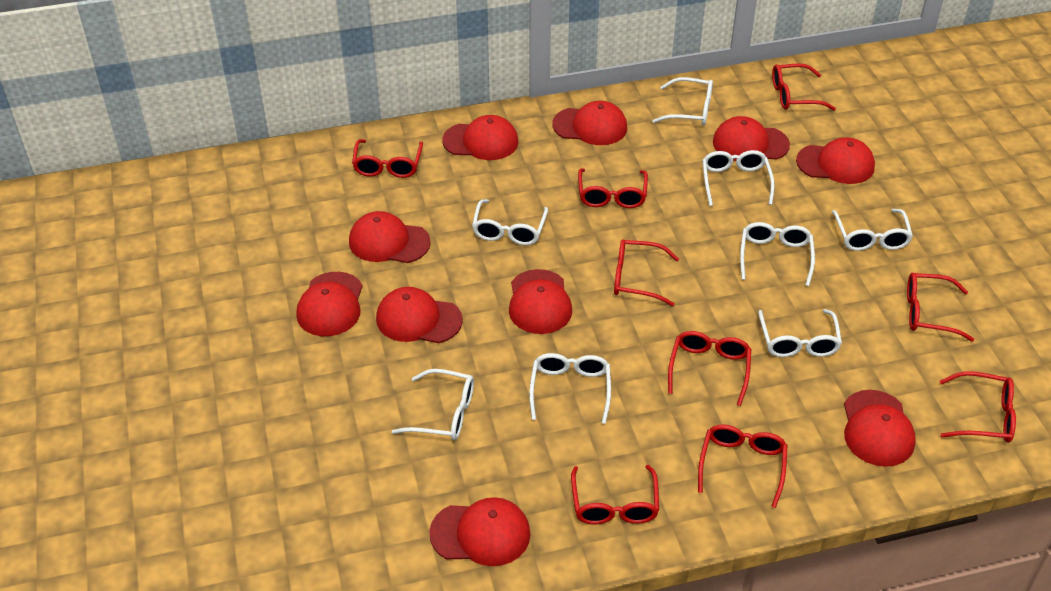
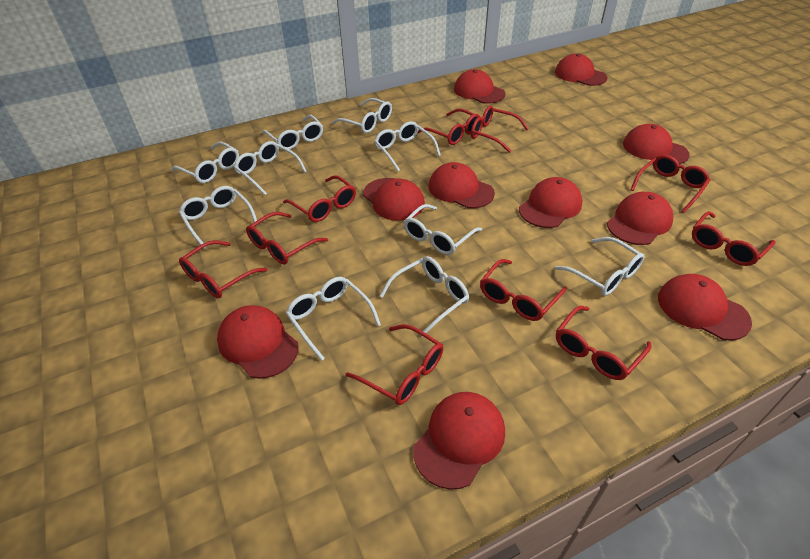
red glasses: [352,139,423,178] [571,465,659,525] [578,168,648,208] [614,239,679,306] [668,331,751,406] [698,424,788,508] [772,64,836,111] [907,273,974,342] [940,371,1016,443] = 9 -> [179,240,268,298] [246,212,328,265] [283,175,356,222] [346,324,443,405] [418,108,480,145] [471,106,529,153] [480,259,567,321] [556,306,651,380] [631,155,710,213] [692,211,776,266] = 10
white glasses: [392,369,474,440] [472,199,548,245] [529,353,611,424] [652,77,713,126] [702,150,775,206] [740,222,815,286] [758,309,842,357] [832,209,913,251] = 8 -> [171,142,239,183] [179,186,259,249] [234,141,307,195] [263,115,323,150] [286,277,381,361] [332,98,392,133] [374,121,441,172] [380,256,469,336] [403,204,482,255] [554,237,645,296] = 10

